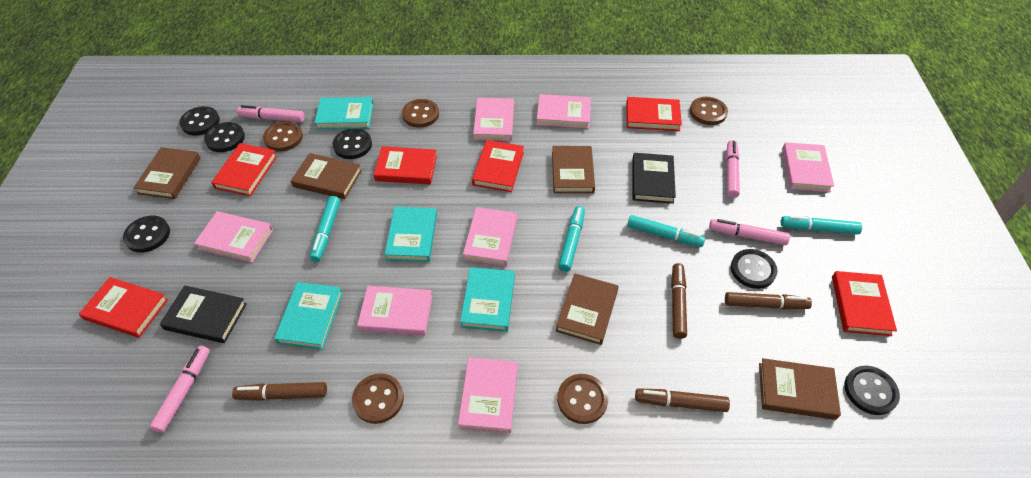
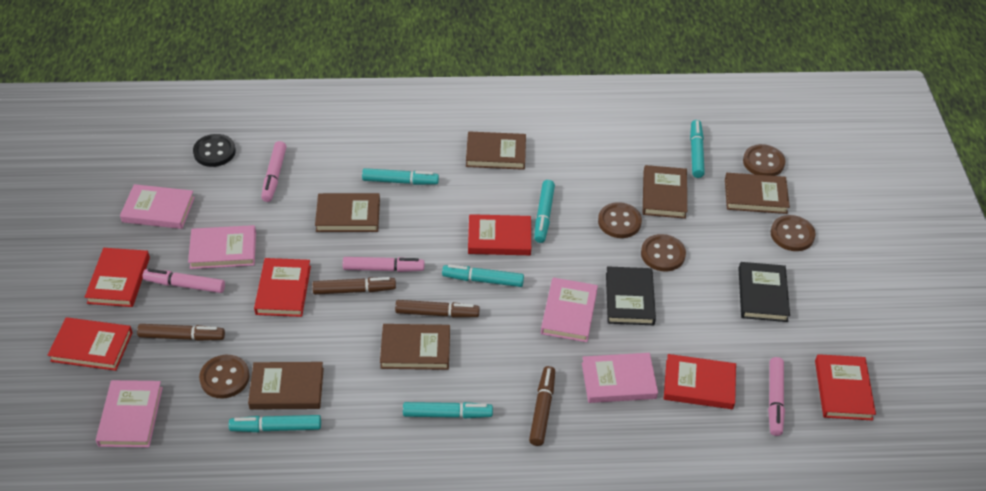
black button: [123,216,170,253] [179,106,220,136] [204,122,245,152] [333,128,372,159] [731,249,777,289] [844,366,900,415] = 6 -> [193,134,236,167] = 1
brown book: [133,147,201,199] [291,153,362,199] [552,146,595,193] [556,273,619,345] [759,358,841,420] = 5 -> [248,362,324,410] [315,193,380,232] [380,324,450,370] [466,131,526,170] [643,165,687,219] [725,173,790,214] = 6
pink book: [194,211,273,263] [357,286,432,336] [458,357,518,434] [463,207,517,266] [473,98,514,141] [536,94,591,129] [782,142,834,192] = 7 -> [96,380,163,447] [120,184,195,229] [188,225,256,269] [541,278,598,342] [582,353,658,403] = 5
turquoise book: [274,282,343,350] [314,97,373,129] [384,207,437,262] [460,267,515,332] = 4 -> none = 0
turquoise marker: [310,196,340,262] [558,206,585,272] [627,215,705,247] [781,215,862,235] = 4 -> [229,415,321,432] [362,168,439,185] [403,402,493,419] [442,265,524,287] [534,180,555,243] [690,120,705,178] = 6

